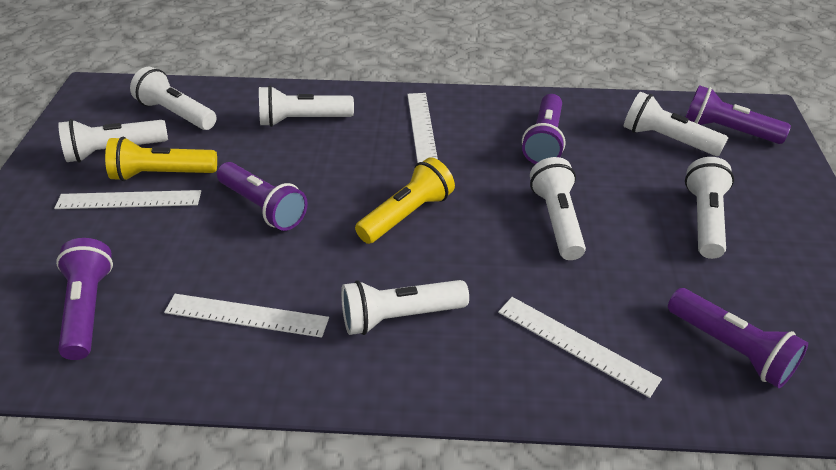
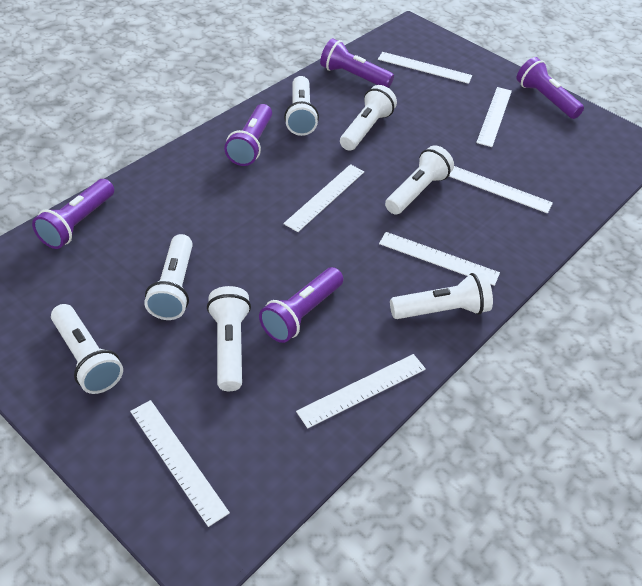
white ruler: [54,190,201,209] [164,294,329,338] [407,93,438,163] [498,297,662,398] = 4 -> [130,400,230,527] [283,164,364,232] [296,354,426,429] [378,52,472,84] [379,232,500,286] [449,166,553,214] [476,87,512,147] = 7
yellow flashlight: [105,137,217,181] [355,157,455,244] = 2 -> none = 0

